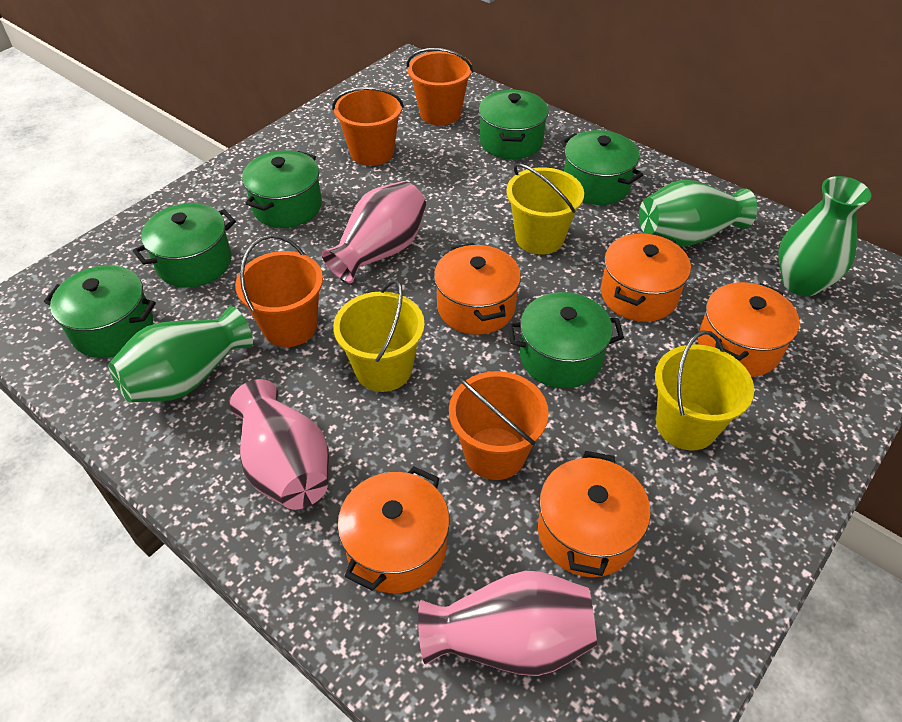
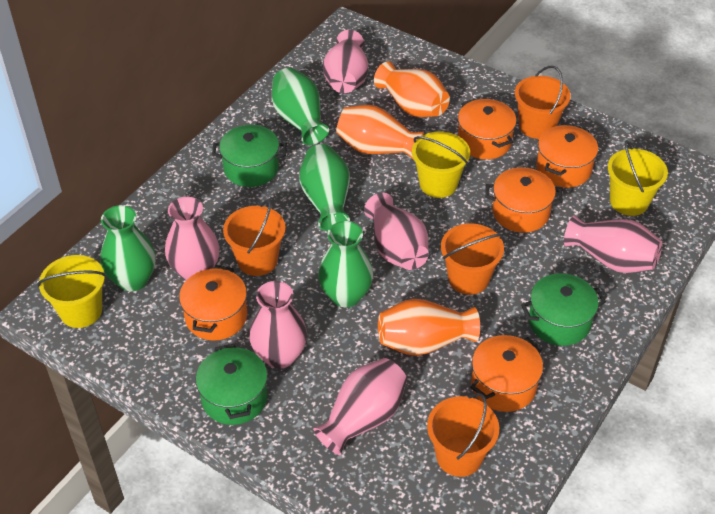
green pot: [44,265,156,358] [133,203,236,288] [242,150,322,228] [479,90,549,159] [508,292,624,388] [561,130,643,205] = 6 -> [196,344,268,425] [212,125,287,187] [521,273,606,346] = 3
green vase: [108,306,253,403] [639,180,757,247] [778,176,871,296] = 3 -> [100,205,156,291] [272,68,329,145] [299,144,350,231] [318,221,373,307] = 4
orange vase: none = 0 -> [336,105,424,160] [374,61,450,117] [378,299,480,356] = 3
pink vase: [230,379,329,510] [322,181,426,283] [418,571,597,676] = 3 -> [165,197,219,280] [249,281,307,369] [313,358,407,455] [323,30,369,93] [364,193,429,270] [564,215,662,273] = 6

